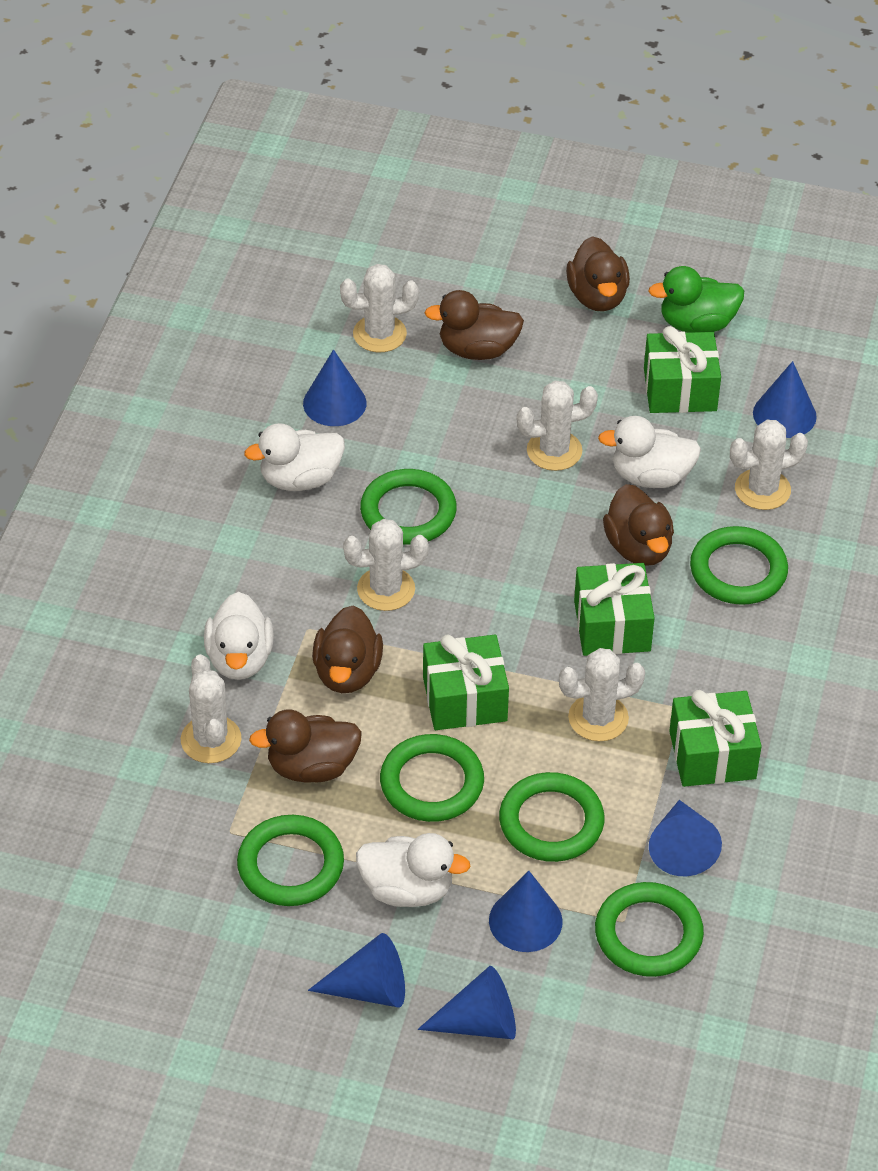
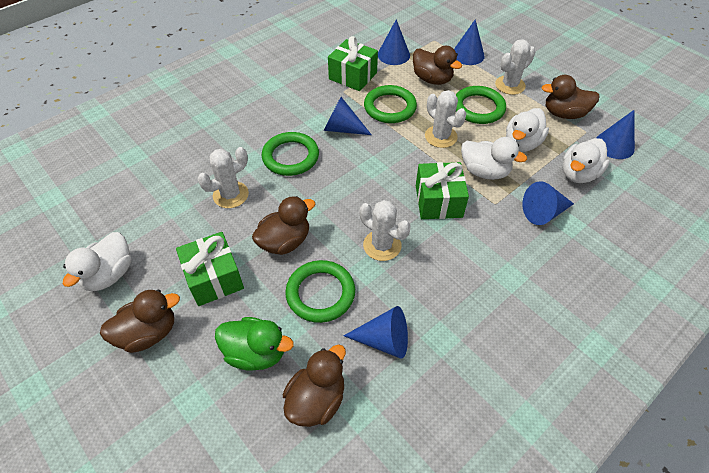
green gift: [423,634,509,730] [574,563,655,656] [644,326,721,413] [669,690,762,787] = 4 -> [176,232,244,306] [328,36,378,91] [416,162,469,219] = 3
green ring: [237,815,344,906] [360,469,457,545] [380,734,484,822] [499,772,605,862] [595,882,704,977] [690,526,788,605] = 6 -> [262,132,319,176] [285,260,355,323] [364,85,417,123] [456,86,506,124] = 4
white cactus: [181,654,241,763] [340,264,419,352] [343,519,429,611] [517,381,598,471] [559,648,645,741] [730,420,808,510] = 6 -> [198,147,249,208] [360,200,410,261] [425,90,467,148] [495,39,535,95] = 4

